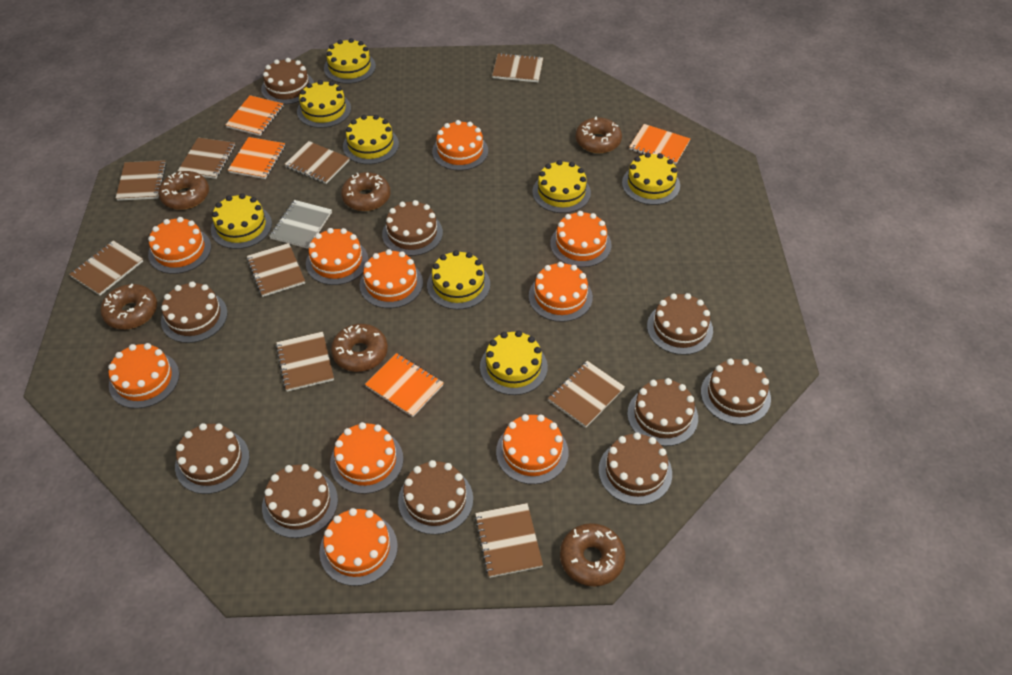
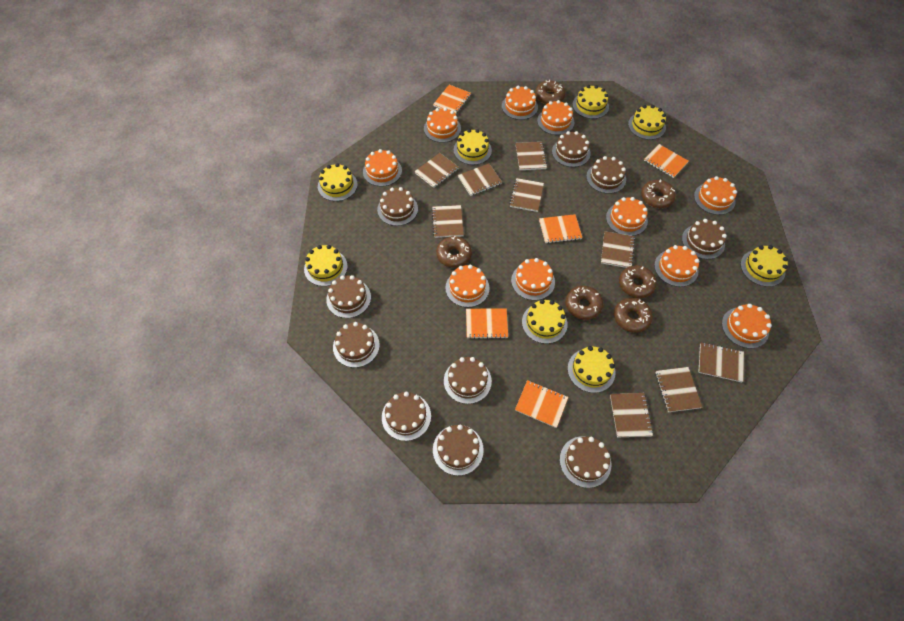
grey notebook: [269,200,332,249] = 1 -> none = 0
orange notebook: [226,95,283,136] [228,137,285,179] [365,353,444,417] [629,124,690,164] = 4 -> [433,85,471,114] [466,308,508,339] [515,380,568,428] [539,214,582,244] [644,144,689,178] = 5

